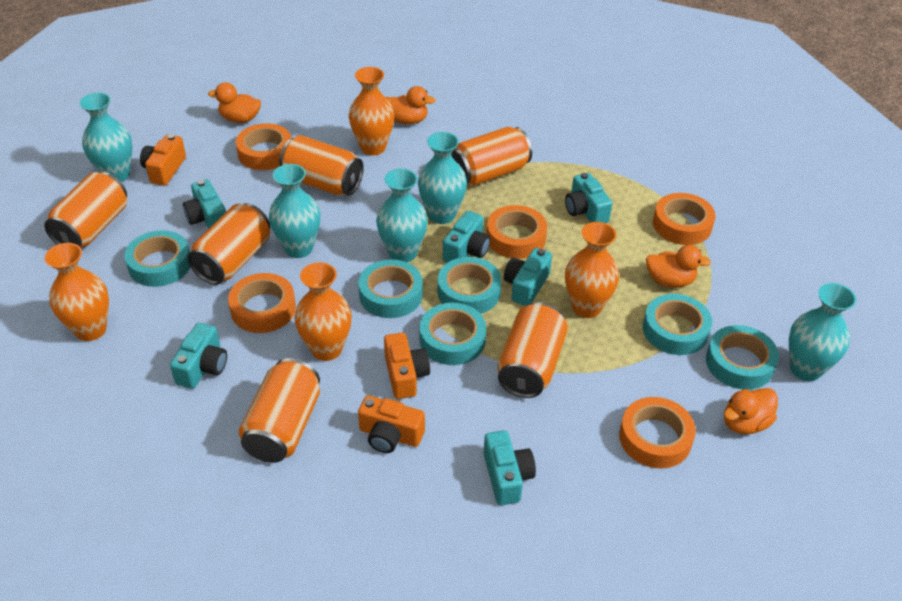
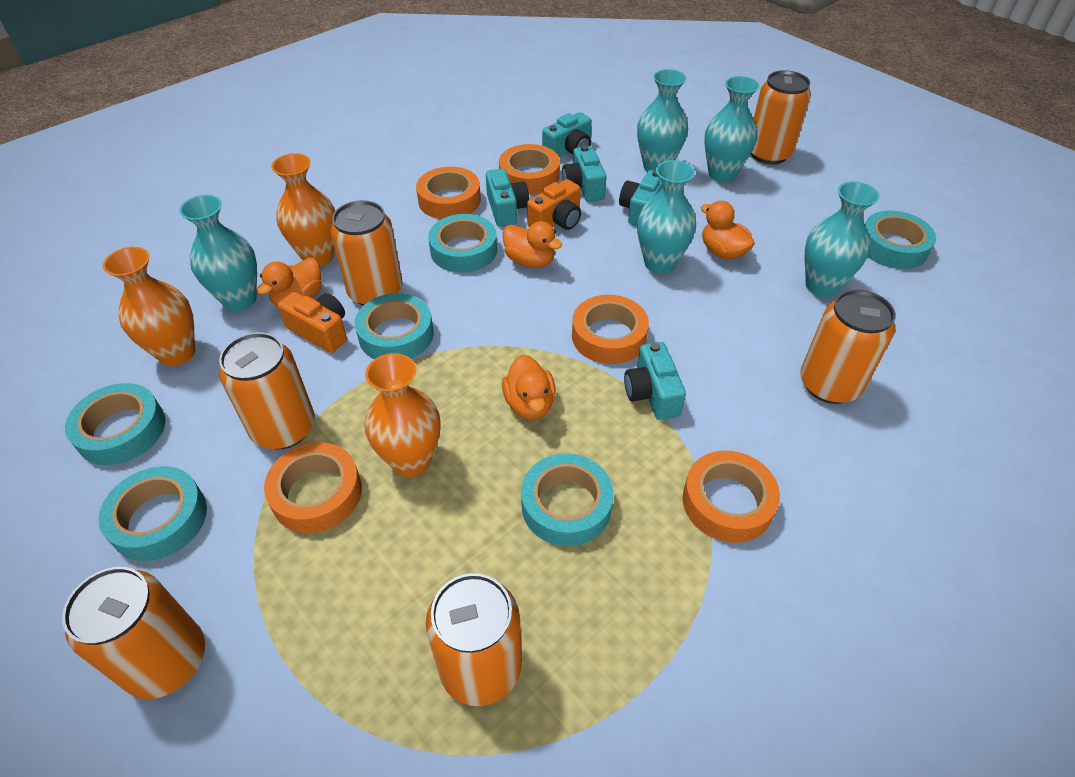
orange camera: [140,134,186,186] [358,395,425,453] [384,333,430,399] = 3 -> [278,292,347,353] [527,179,581,230] = 2
orange vase: [44,243,109,341] [295,262,352,361] [349,67,394,155] [565,222,619,318] = 4 -> [103,247,195,366] [271,153,335,266] [365,353,440,477] = 3
turquoise camera: [170,323,227,389] [183,179,226,229] [443,211,490,263] [484,430,536,505] [504,248,552,306] [565,173,613,223] = 6 -> [486,169,529,227] [542,112,592,157] [562,145,606,202] [619,170,663,226] [624,342,686,420] = 5

